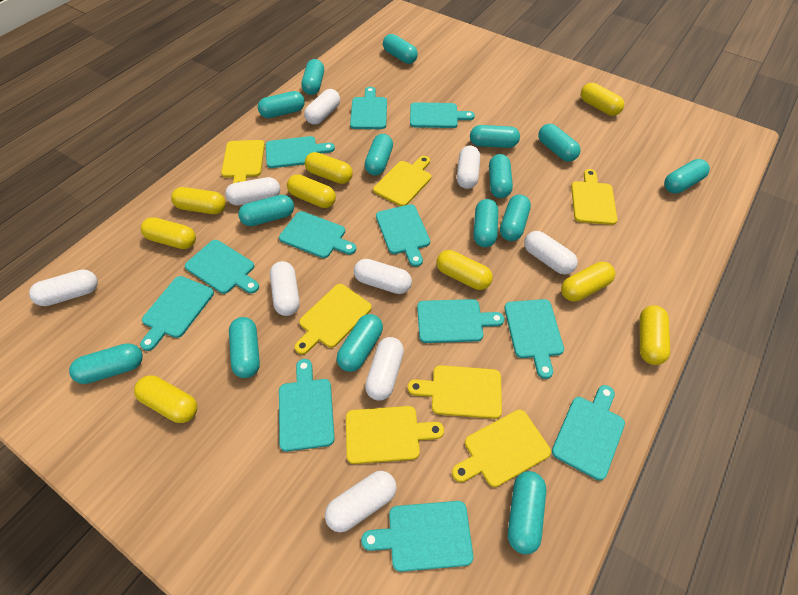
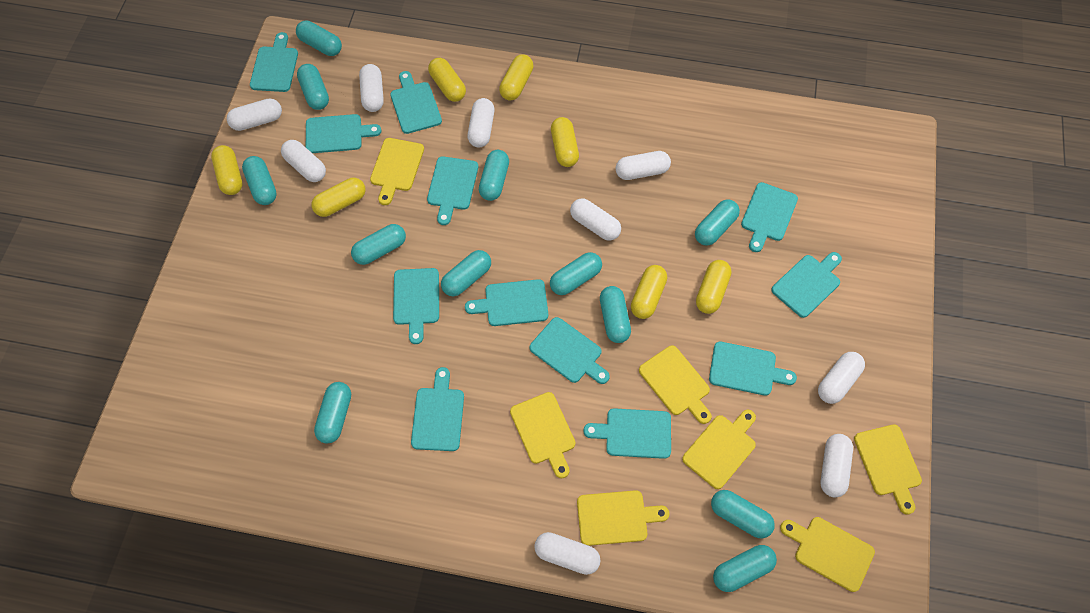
turquoise capsule: [69,343,143,384] [229,317,260,378] [238,195,294,226] [258,91,305,118] [301,59,324,95] [337,314,383,372] [365,134,393,175] [383,34,418,64] [470,125,520,148] [474,199,498,247] [489,154,513,198] [500,195,531,241] [508,471,546,555] [538,124,580,162] [664,159,710,194] = 15 -> [242,156,277,205] [296,21,342,56] [297,64,329,110] [314,382,351,444] [351,224,406,265] [441,250,491,296] [479,150,509,201] [550,252,602,295] [600,286,631,343] [695,199,740,246] [711,490,775,539] [713,545,777,592] = 12
yellow capsule: [134,375,197,423] [140,217,196,249] [171,187,226,214] [287,174,336,208] [305,152,353,184] [436,250,493,290] [561,262,615,302] [581,83,624,116] [640,305,670,365] = 9 -> [211,145,242,195] [311,178,366,217] [428,58,466,102] [499,55,534,100] [551,117,579,167] [631,265,667,319] [696,260,732,314] = 7

